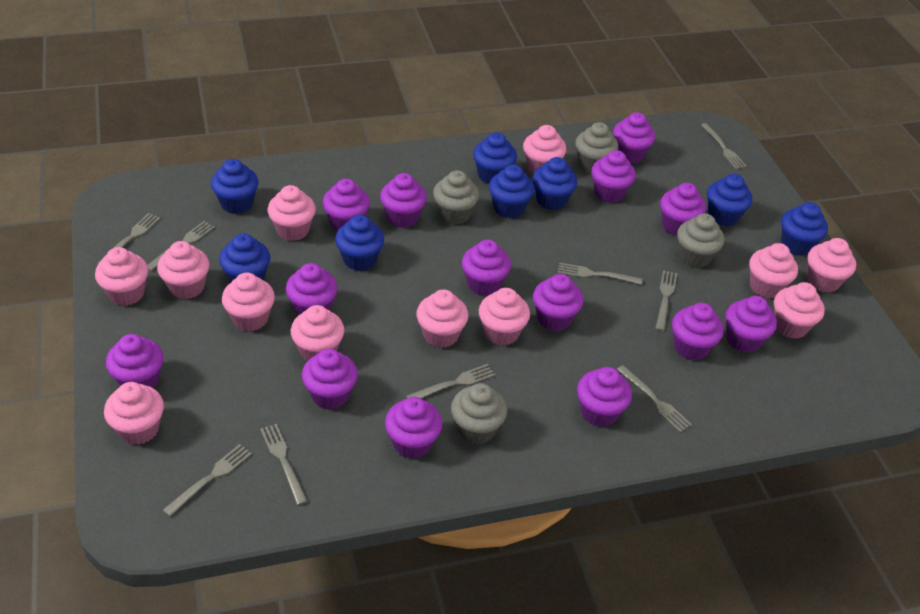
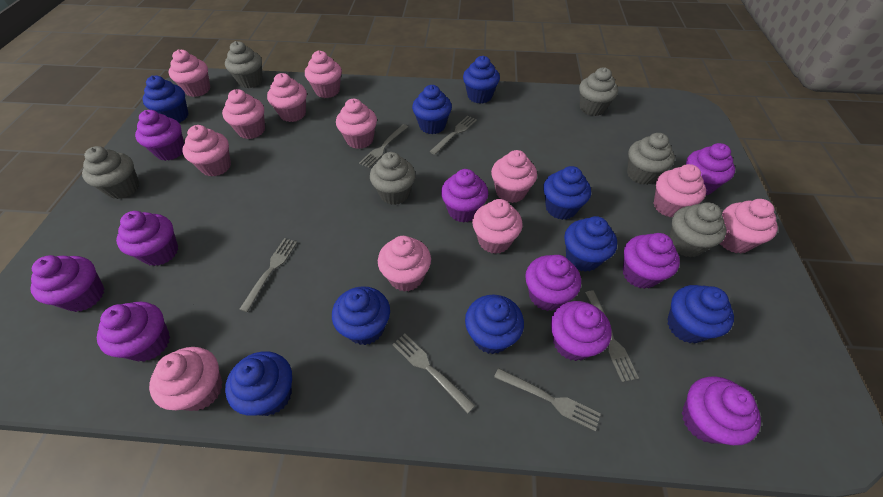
blue cupcake: [211,159,259,214] [219,234,270,283] [335,215,384,271] [473,132,517,184] [489,165,534,218] [532,157,577,210] [707,174,752,227] [781,202,828,256] = 8 -> [142,76,188,123] [225,351,292,416] [332,286,390,345] [412,85,452,134] [463,56,500,104] [465,295,524,354] [543,166,591,220] [564,216,617,272] [667,285,734,343] = 9
grey cupcake: [433,170,479,225] [451,383,507,445] [575,122,618,173] [677,213,725,268] = 4 -> [82,146,140,199] [225,41,263,88] [370,152,416,205] [579,67,618,116] [627,133,675,185] [669,202,727,257] = 6
grey fork: [97,213,160,264] [147,221,215,271] [163,444,252,517] [260,424,308,505] [406,364,495,399] [558,263,643,285] [617,365,692,432] [655,270,677,331] [701,123,747,169] = 9 -> [239,238,297,312] [359,124,408,168] [392,334,475,414] [429,116,477,155] [494,368,601,431] [585,291,639,382] = 6
purple cupcake: [106,334,163,388] [286,263,338,316] [302,349,358,410] [323,179,370,231] [380,173,427,228] [385,397,442,459] [462,239,511,296] [533,274,583,331] [577,367,632,427] [591,150,636,203] [613,112,655,163] [660,183,706,235] [672,303,724,360] [726,296,777,353] = 14 -> [30,255,104,312] [97,302,170,362] [116,211,178,266] [135,110,184,161] [441,169,488,223] [525,255,581,311] [551,301,612,361] [622,233,680,289] [682,376,761,445] [686,143,735,195] = 10

